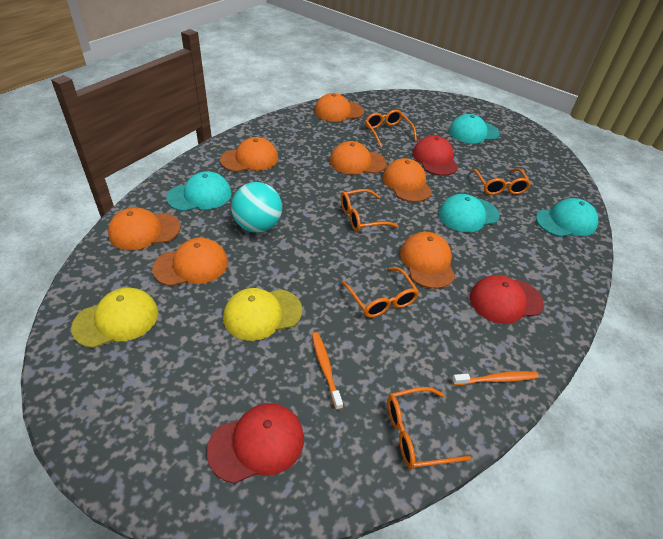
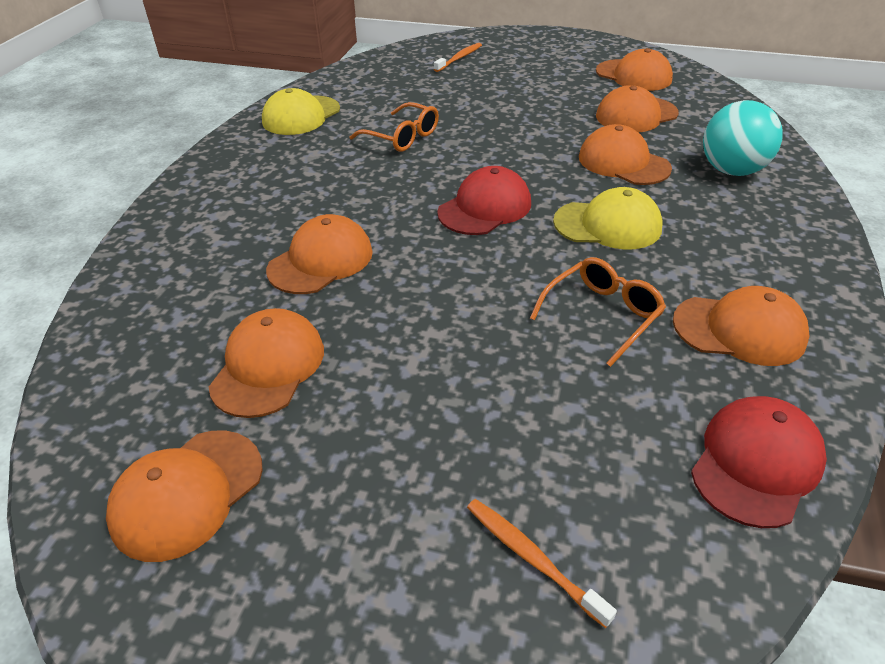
orange glasses: [341,189,399,232] [342,267,419,318] [365,110,417,148] [387,387,471,469] [471,168,531,195] = 5 -> [350,102,439,152] [530,257,666,367] = 2
red cap: [207,403,304,484] [413,135,458,176] [470,275,544,324] = 3 -> [437,166,531,235] [691,396,827,528] = 2
turquoise cap: [166,171,232,212] [438,194,500,232] [449,114,500,144] [536,198,598,237] = 4 -> none = 0

